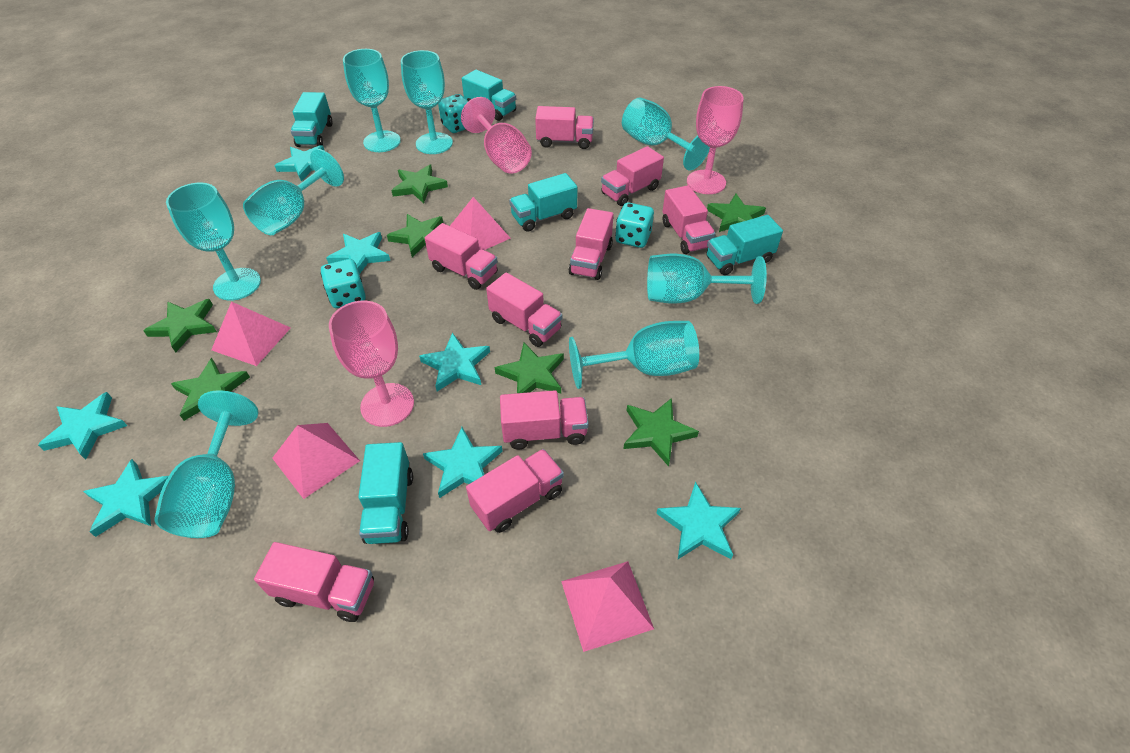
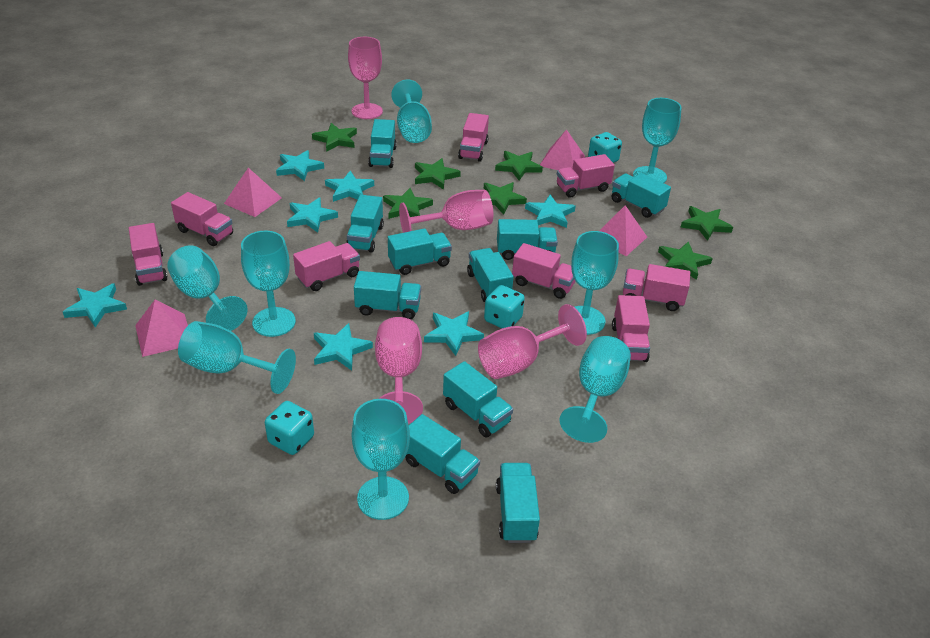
pink goblet: [329,300,414,427] [461,97,532,174] [687,86,744,194] = 3 -> [348,37,383,119] [375,317,423,424] [399,190,493,233] [478,304,587,379] = 4
pink truck: [254,542,374,622] [425,223,498,290] [466,449,564,533] [486,272,562,347] [500,390,589,450] [535,106,594,149] [569,208,613,280] [601,146,664,206] [662,185,716,254] = 9 -> [129,223,167,286] [171,192,233,246] [293,241,360,291] [458,113,489,162] [512,243,575,299] [557,154,615,198] [612,295,650,362] [623,264,690,311] = 8
turquoise truck: [291,92,332,147] [358,442,413,544] [462,70,516,121] [509,173,578,232] [706,215,783,275] = 5 -> [346,195,384,253] [354,271,421,319] [368,119,397,168] [388,229,452,275] [405,414,480,494] [443,361,513,438] [467,248,513,302] [496,463,540,543] [497,219,558,260] [612,173,671,218] = 10

